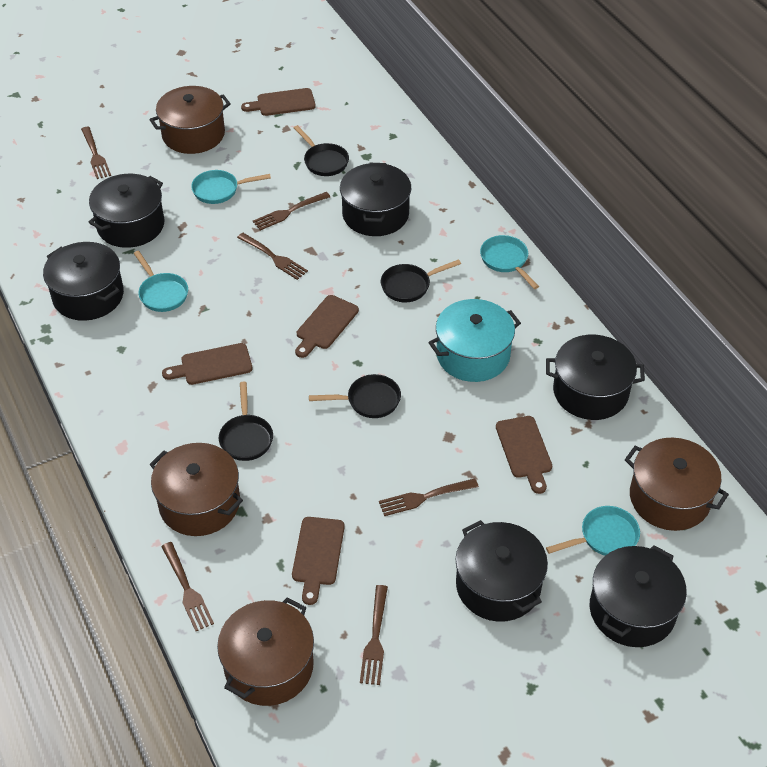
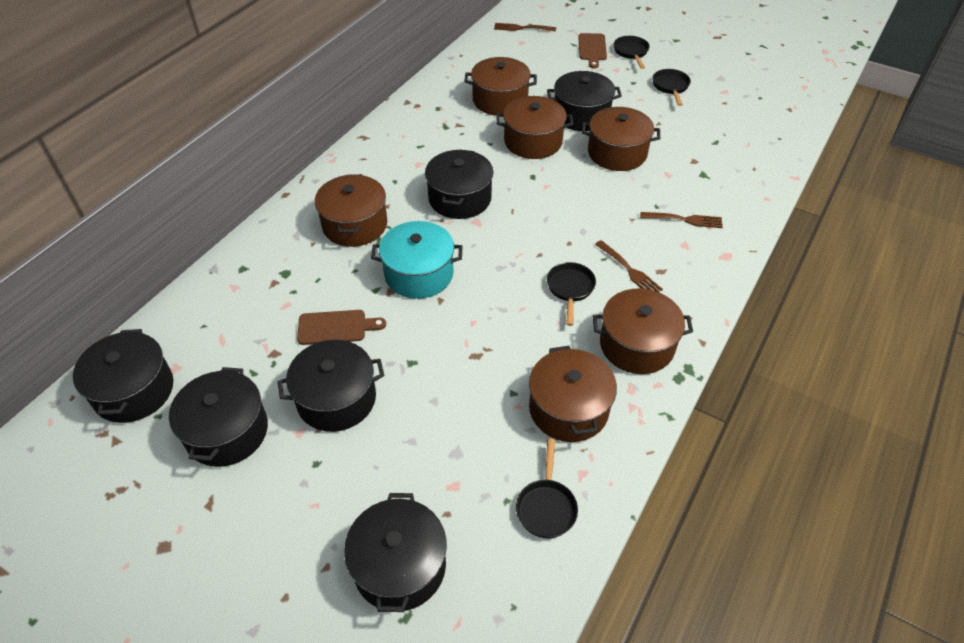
brown cutting board: [162,343,252,385] [241,88,316,116] [292,517,345,605] [295,295,359,358] [496,416,552,494] = 5 -> [297,310,386,345] [578,33,607,69] = 2
brown fork: [81,127,111,179] [161,542,214,631] [237,233,308,280] [253,192,330,230] [360,585,388,685] [379,478,479,516] = 6 -> [494,23,556,31] [595,240,663,292] [640,212,723,228] = 3
brown pot: [149,86,231,154] [149,443,243,536] [217,598,314,706] [625,438,729,531] = 4 -> [315,174,387,247] [464,57,537,116] [496,96,573,159] [529,346,617,442] [582,107,660,171] [593,288,693,374] = 6
turquoise pan: [134,251,188,312] [191,170,271,204] [480,235,539,289] [546,506,640,556] = 4 -> none = 0

